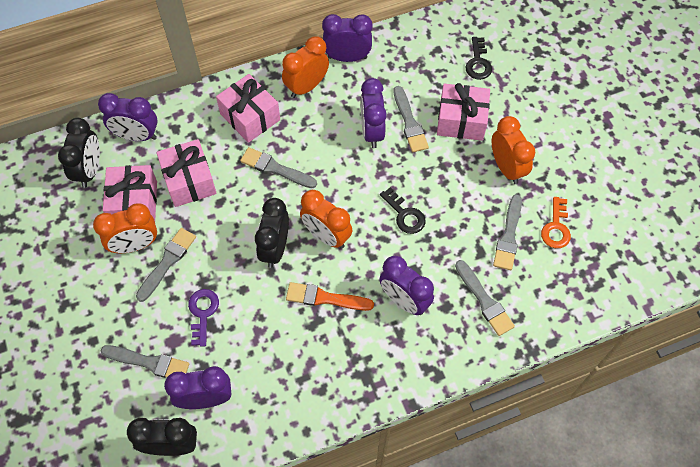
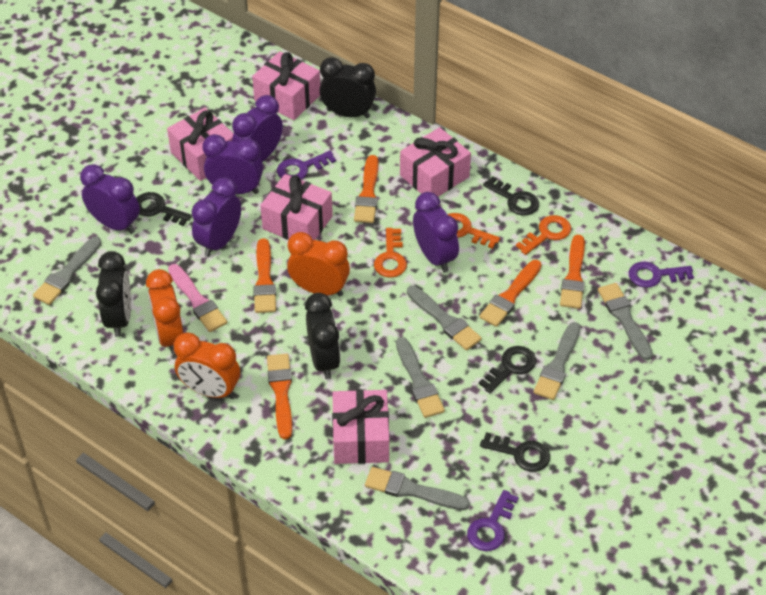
black key: [380,187,426,234] [465,37,492,80] = 2 -> [136,192,192,226] [479,346,536,393] [480,432,550,472] [483,176,539,216] = 4
orange brush: [286,282,374,311] = 1 -> [253,238,276,313] [267,354,292,439] [354,155,378,223] [479,260,542,327] [560,235,585,309] = 5
orange clock: [93,203,157,253] [282,36,329,98] [300,190,353,249] [492,116,535,184] = 4 -> [146,269,184,355] [174,332,240,399] [287,232,350,296] = 3
orange key: [541,197,571,248] = 1 -> [374,228,407,278] [448,213,500,249] [516,215,571,255] = 3
pink brush: none = 0 -> [168,264,227,332] = 1
pink gift: [103,165,157,221] [156,139,217,207] [216,74,280,143] [437,83,490,141] = 4 -> [167,108,233,181] [252,51,320,120] [260,174,333,240] [332,390,389,464] [400,127,471,197] = 5
purple key: [188,289,219,347] = 1 -> [277,151,336,180] [467,490,519,551] [629,261,694,288] = 3

